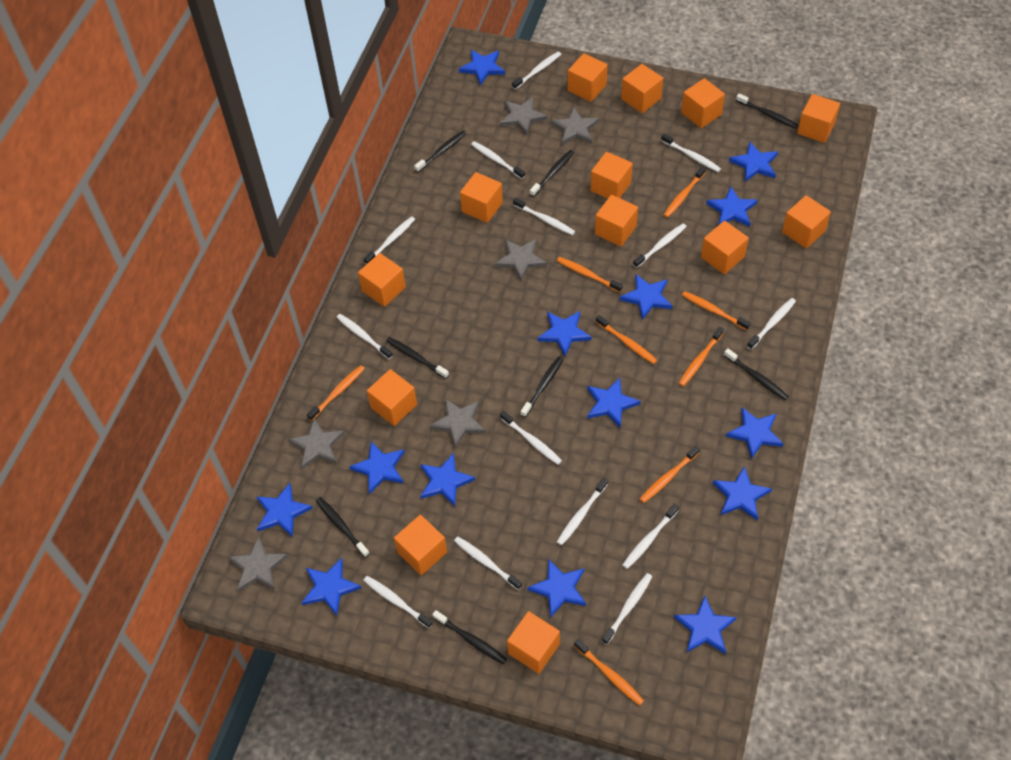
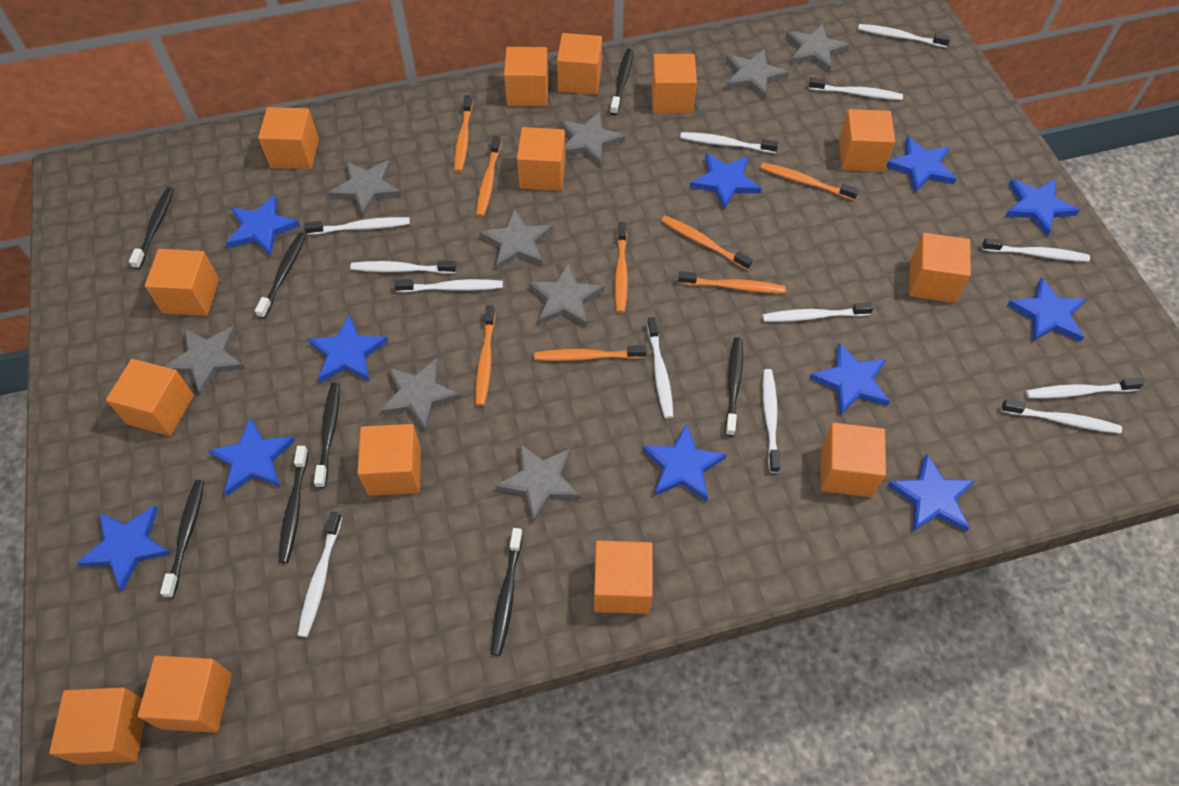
blue star: [256,483,313,537] [301,558,361,616] [349,441,404,494] [420,453,475,506] [459,50,505,85] [527,559,586,618] [537,311,592,356] [587,377,641,428] [620,274,672,320] [674,596,737,654] [706,187,758,227] [713,466,772,520] [726,408,784,459] [729,142,778,182] = 14 -> [76,505,171,591] [208,418,295,496] [226,195,300,256] [308,315,388,383] [642,423,727,501] [690,153,761,209] [809,343,890,415] [886,136,957,193] [887,453,975,532] [1005,179,1080,236] [1007,277,1087,342] = 11
grey star: [228,536,288,592] [288,418,345,469] [430,398,486,448] [495,239,547,281] [500,97,547,136] [551,107,599,145] = 6 -> [164,326,245,395] [329,160,401,217] [379,358,461,431] [480,209,553,269] [495,443,581,523] [528,263,604,327] [560,112,625,167] [726,49,789,99] [786,23,850,73] = 9
orange cube: [358,253,406,307] [367,369,417,426] [394,515,447,575] [460,172,503,223] [507,611,560,674] [568,53,608,102] [591,152,633,199] [595,195,638,247] [621,64,663,113] [681,78,725,128] [701,221,749,274] [782,195,831,249] [797,94,840,143] = 13 -> [49,687,144,765] [106,359,194,436] [138,656,232,733] [145,249,219,316] [258,107,319,169] [357,424,421,496] [504,47,549,106] [517,127,566,191] [557,33,602,94] [594,541,653,614] [651,54,697,113] [821,422,886,497] [839,109,895,172] [909,233,971,303] = 14
white toothbrush: [336,314,393,359] [363,576,433,628] [364,216,415,264] [454,536,522,590] [471,141,525,179] [500,411,562,465] [512,51,561,90] [513,197,575,235] [557,478,608,545] [602,573,652,645] [622,504,679,569] [633,223,687,268] [661,133,721,172] [747,298,796,350] = 14 -> [297,512,342,637] [304,217,410,235] [350,260,456,274] [394,279,503,292] [647,317,673,419] [680,132,778,153] [763,303,873,322] [763,369,780,473] [809,77,903,100] [858,24,951,48] [982,238,1090,262] [1001,399,1122,434] [1026,378,1144,398] = 13

